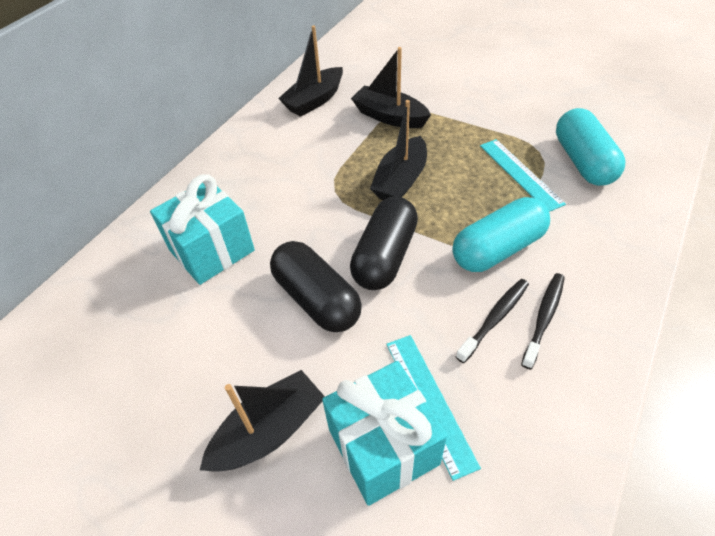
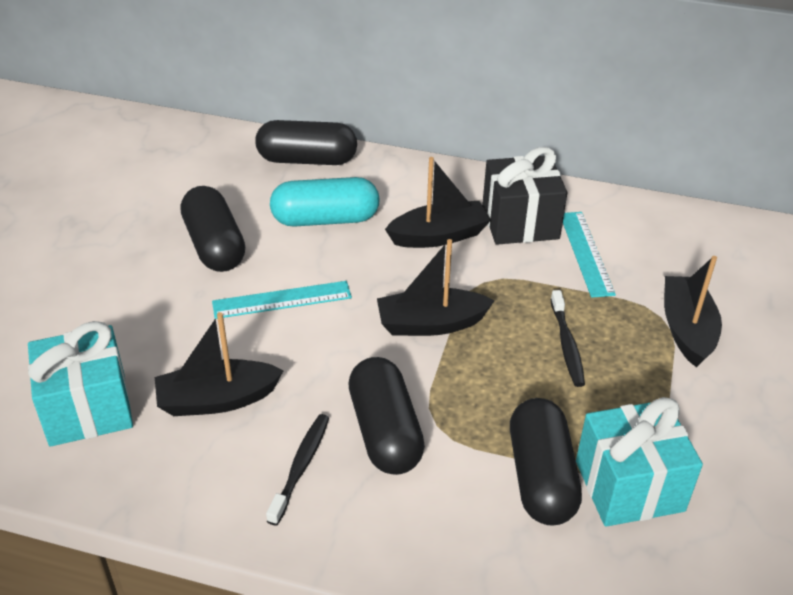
black capsule: [270,241,362,332] [350,196,418,290] = 2 -> [180,186,245,272] [255,120,357,165] [348,357,425,475] [510,398,582,525] = 4
black gift: none = 0 -> [482,147,567,245] = 1
turquoise capsule: [453,197,550,272] [556,108,625,186] = 2 -> [270,177,380,227] = 1

